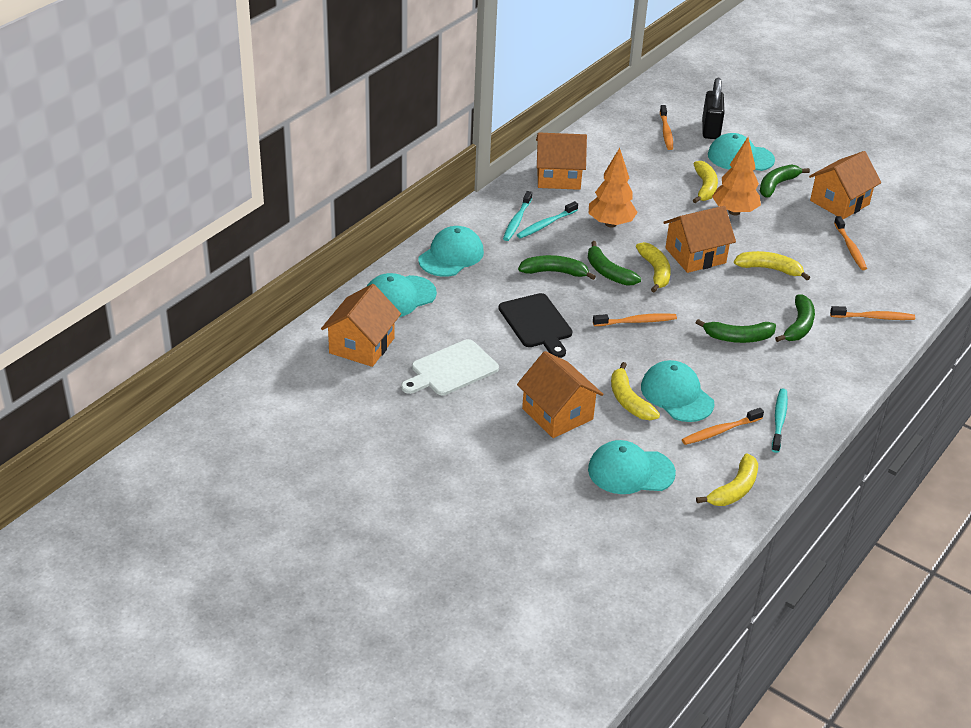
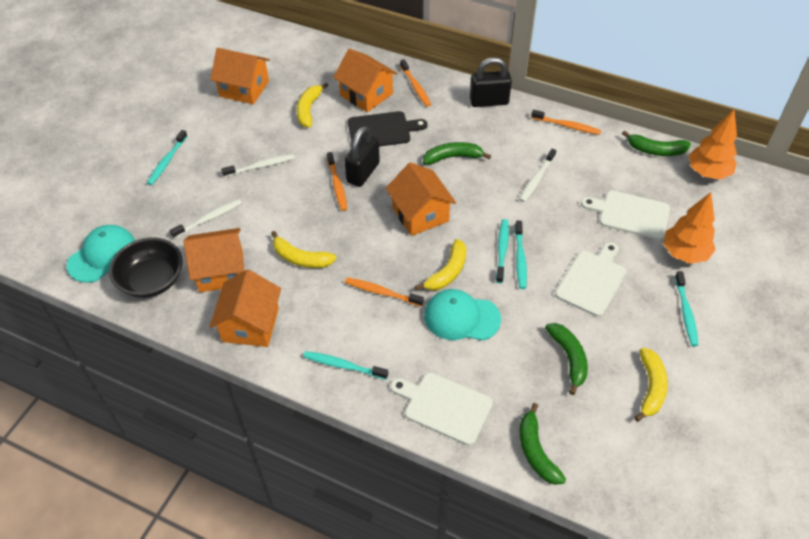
black bowl: none = 0 -> [109,237,183,298] = 1
black padlock: [702,78,725,139] = 1 -> [344,126,380,187] [470,57,512,107] = 2
green banana: [518,255,596,280] [588,241,641,286] [695,319,776,343] [760,164,810,198] [775,294,815,342] = 5 -> [423,142,491,164] [519,403,566,485] [545,323,588,395] [622,130,691,156] = 4
orange toothbrush: [593,313,677,326] [660,105,673,150] [682,408,764,445] [830,306,915,320] [834,216,867,270] = 5 -> [327,152,347,211] [345,277,424,307] [400,59,431,107] [531,110,601,135] = 4
turquoise cap: [366,273,437,317] [418,226,484,277] [588,440,676,494] [641,360,714,422] [708,133,775,171] = 5 -> [67,225,135,283] [424,289,501,341] = 2
turquoise toothbrush: [503,191,532,241] [517,201,578,239] [772,389,788,453] = 3 -> [147,130,188,185] [303,351,388,380] [496,219,509,283] [515,221,527,289] [675,271,698,346] = 5
white cutting board: [401,339,499,395] = 1 -> [391,372,493,445] [555,242,627,317] [581,190,670,240] = 3
white toothbrush: none = 0 -> [170,199,242,239] [221,154,295,177] [519,148,556,202] = 3
yellow banana: [611,362,660,420] [636,242,671,292] [693,161,718,203] [696,453,758,506] [734,251,810,280] = 5 -> [271,231,336,268] [297,83,328,127] [415,239,466,290] [634,348,668,422] = 4

